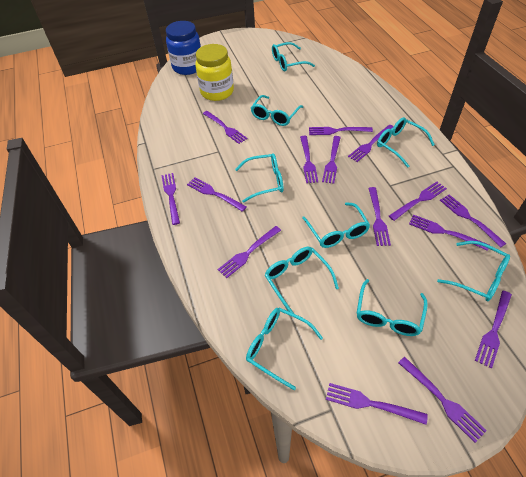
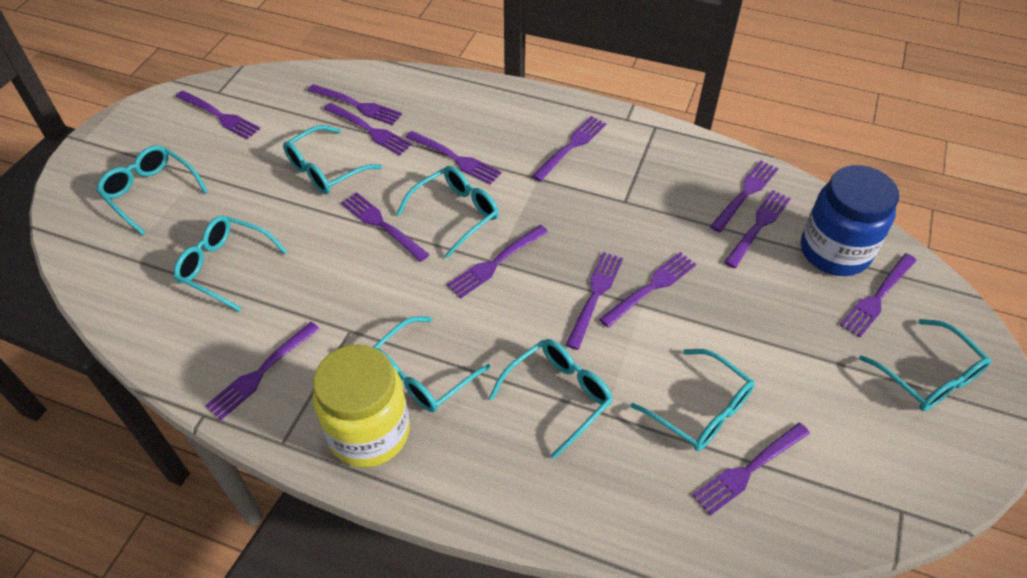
purple fork: [162,173,180,225] [187,177,247,212] [203,111,247,144] [218,226,281,278] [300,136,318,183] [309,127,373,135] [322,136,341,184] [326,383,428,425] [348,125,394,162] [368,187,391,246] [389,182,447,221] [398,357,487,443] [409,215,489,251] [440,195,506,247] [475,291,512,369] = 15 -> [176,91,260,139] [205,322,320,420] [308,84,402,125] [324,103,412,155] [341,192,430,262] [406,131,502,184] [447,225,548,298] [532,116,607,182] [566,252,623,350] [599,252,696,328] [693,423,810,516] [710,160,778,232] [724,190,791,268] [840,253,917,337] = 14
turquoise glasses: [235,153,284,203] [246,308,323,390] [251,95,303,126] [265,247,339,314] [272,42,315,72] [302,202,370,248] [357,279,428,336] [377,117,435,168] [437,241,510,301] = 9 -> [96,145,208,235] [174,216,287,312] [283,125,382,194] [373,316,491,412] [397,166,499,258] [489,339,613,459] [630,349,755,451] [859,319,991,411] = 8

